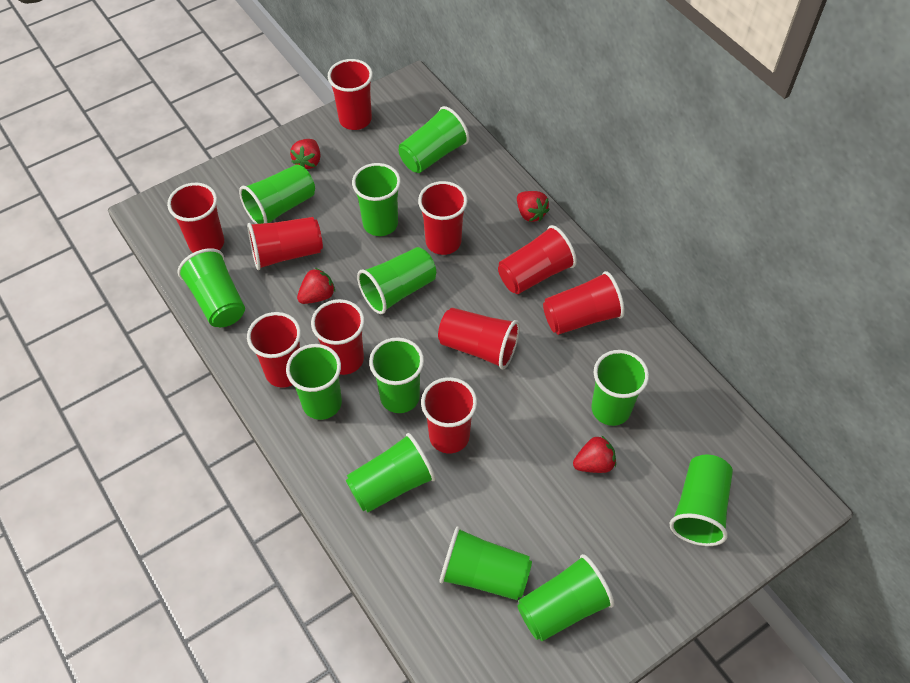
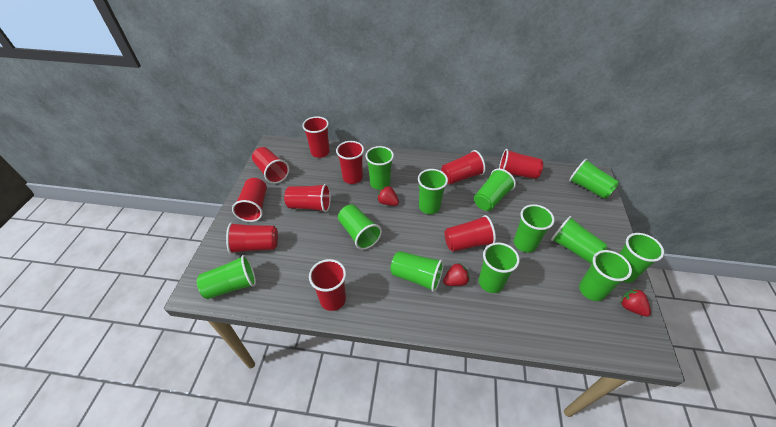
red strawberry: [290,139,320,169] [297,268,335,304] [517,191,550,222] [573,435,616,473] = 4 -> [377,186,399,206] [443,262,470,286] [621,288,651,316] = 3

